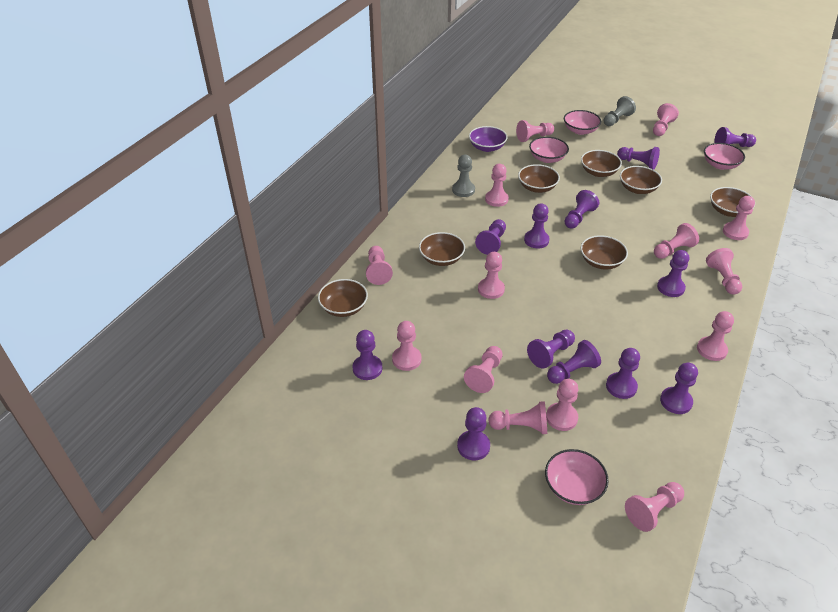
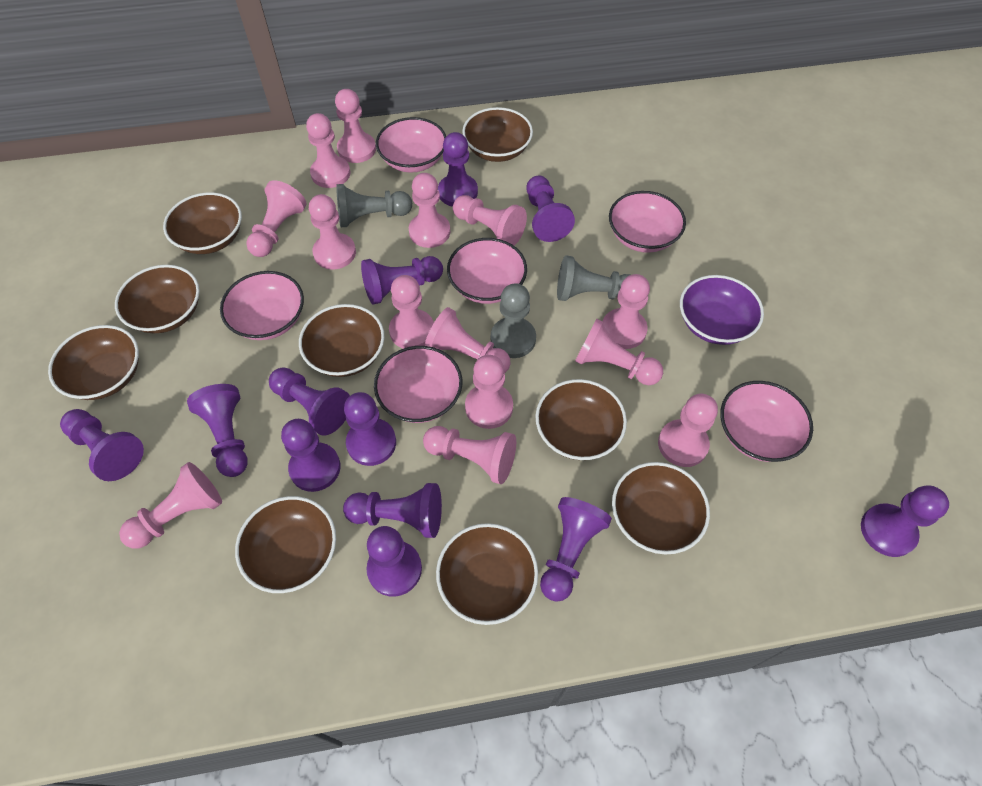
brown bowl: [318,279,368,317] [419,232,465,266] [518,164,560,193] [580,235,628,270] [581,150,622,177] [620,166,662,194] [710,187,755,217] = 7 -> [48,325,139,400] [115,265,200,333] [163,192,242,254] [235,496,336,593] [299,304,384,377] [436,523,538,625] [462,107,533,162] [535,379,627,460] [612,462,710,555] = 9
grey pawn: [452,155,475,197] [604,96,636,126] = 2 -> [336,184,412,227] [491,283,536,358] [557,256,630,301] = 3
pink bowl: [529,137,569,163] [545,449,609,505] [564,110,601,135] [704,143,745,170] = 4 -> [220,271,304,340] [374,346,462,423] [376,117,446,173] [447,238,527,304] [609,191,686,253] [720,381,813,462] = 6

